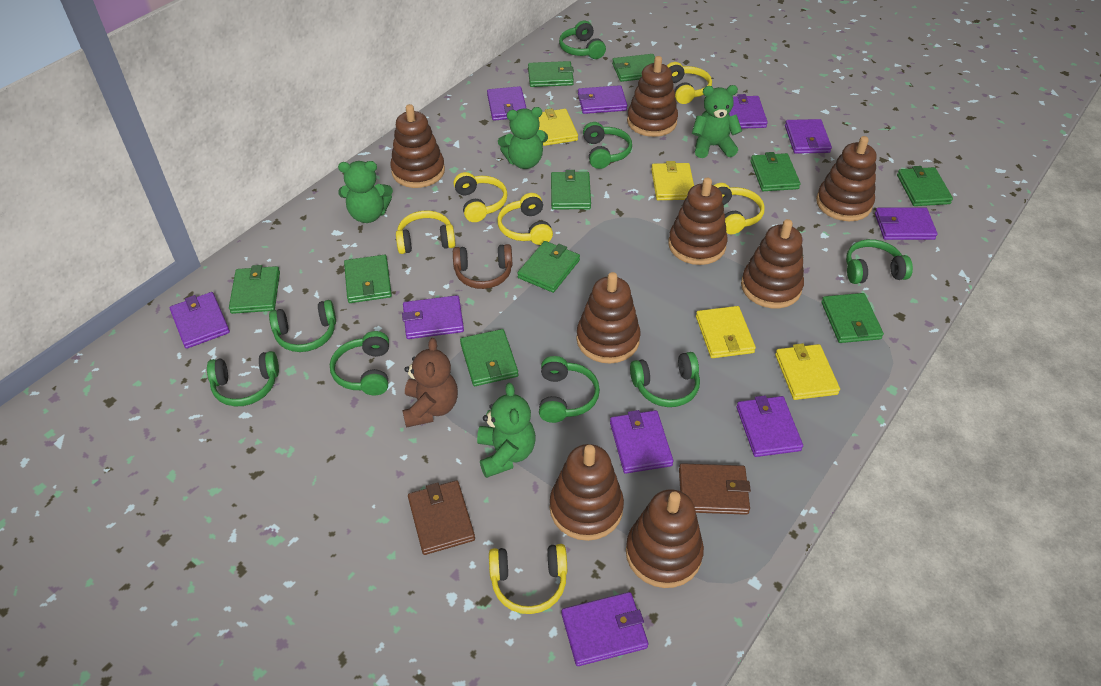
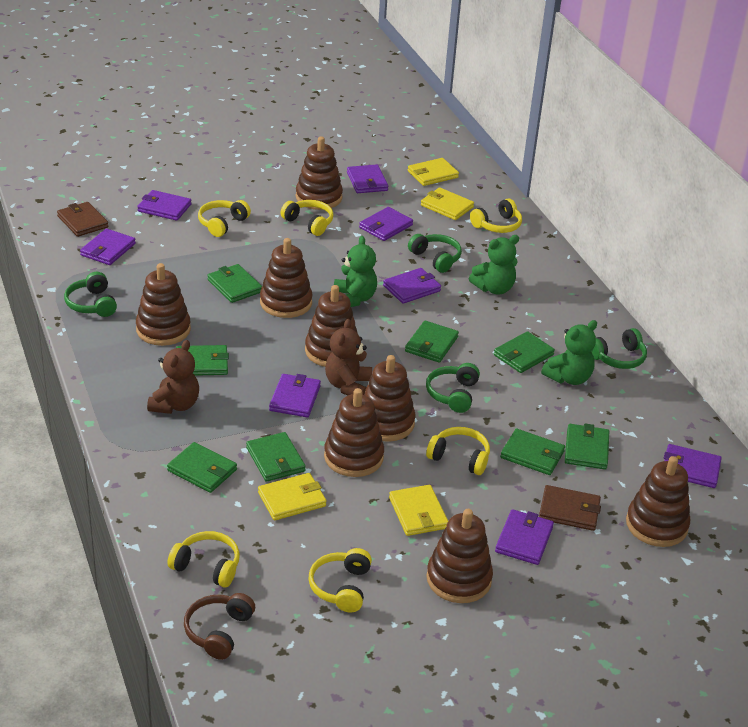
brown teddy bear: [402,338,458,428] = 1 -> [147,340,199,414] [325,319,372,395] = 2
green headphones: [207,351,279,406] [269,300,336,352] [330,331,389,395] [539,356,600,423] [559,21,606,59] [583,122,632,169] [630,352,700,407] [846,239,913,284] = 8 -> [64,272,117,317] [408,234,462,273] [426,363,480,413] [592,328,647,369] = 4
green teddy bear: [338,161,393,223] [477,383,535,478] [498,107,548,169] [692,85,742,158] = 4 -> [334,236,377,307] [469,235,519,294] [541,320,597,385] = 3
green wallet: [229,265,280,314] [344,255,392,303] [460,329,518,386] [517,241,580,293] [528,61,574,87] [551,170,591,209] [612,54,655,82] [750,152,800,191] [821,293,884,343] [897,166,953,206] = 10 -> [167,442,237,493] [176,345,229,376] [207,264,262,303] [246,432,306,482] [405,321,459,363] [494,331,555,373] [500,428,565,475] [565,423,609,470] = 8
purple wallet: [170,292,230,349] [402,295,464,339] [487,86,527,121] [561,592,648,666] [578,85,627,114] [610,410,674,474] [729,94,768,129] [737,395,803,457] [785,119,832,154] [875,207,938,240] = 10 -> [80,229,136,265] [137,190,192,221] [269,374,321,417] [347,164,388,193] [359,207,413,241] [383,268,441,304] [495,509,554,565] [664,444,722,488] = 8

